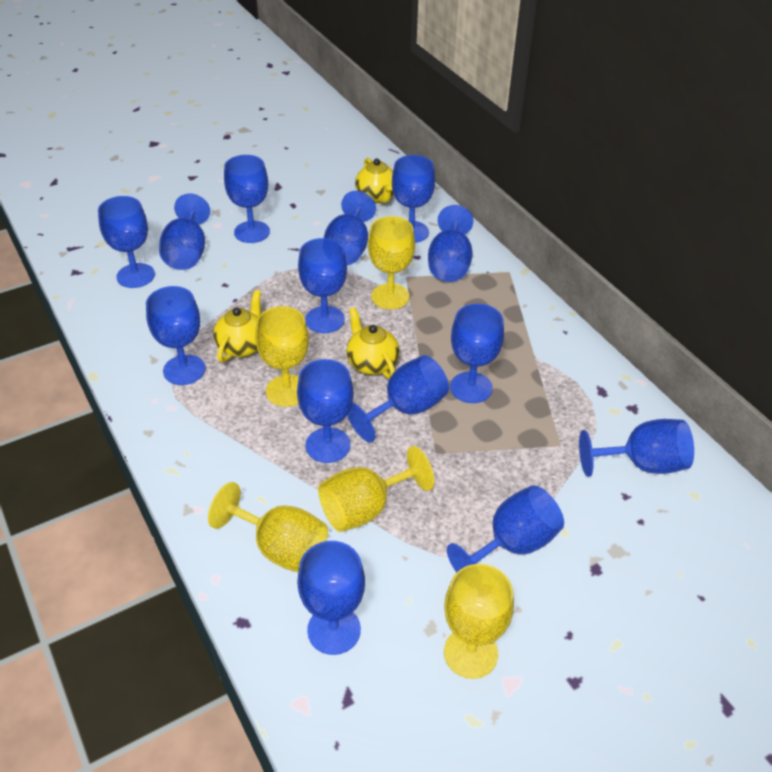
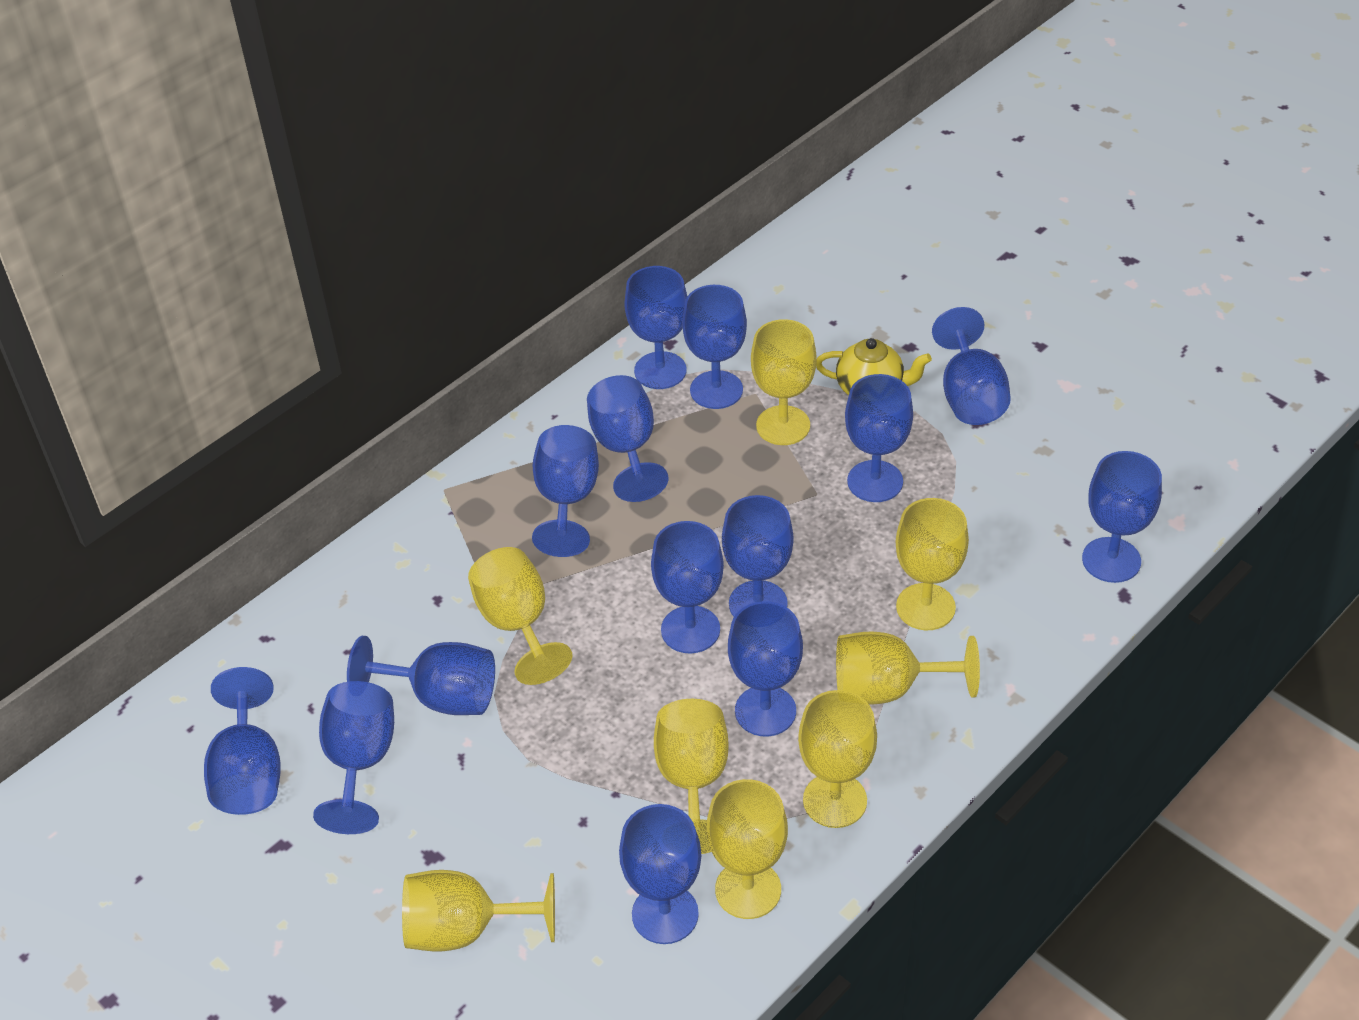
yellow goblet: [208,482,328,572] [255,306,309,407] [318,446,434,532] [368,216,415,309] [444,564,514,679] = 5 -> [402,870,555,951] [468,547,572,685] [654,699,728,854] [706,779,788,919] [751,319,817,445] [798,690,877,828] [836,632,980,704] [896,498,969,630] = 8
yellow teapot: [213,290,261,363] [346,307,399,379] [355,158,394,203] = 3 -> [816,338,932,396] = 1

